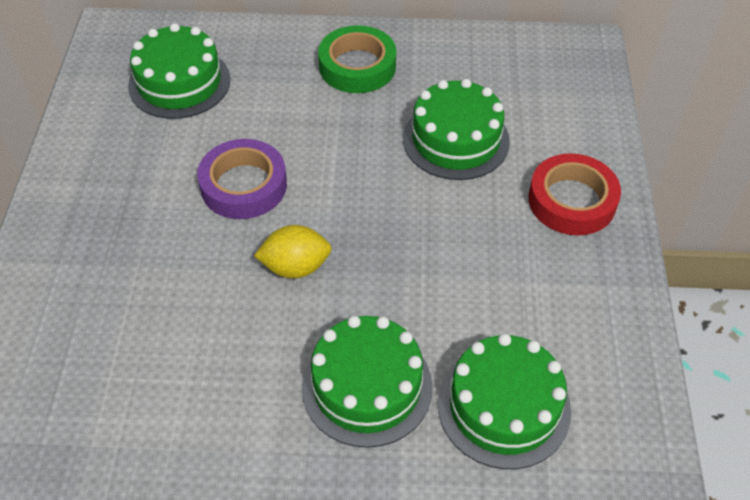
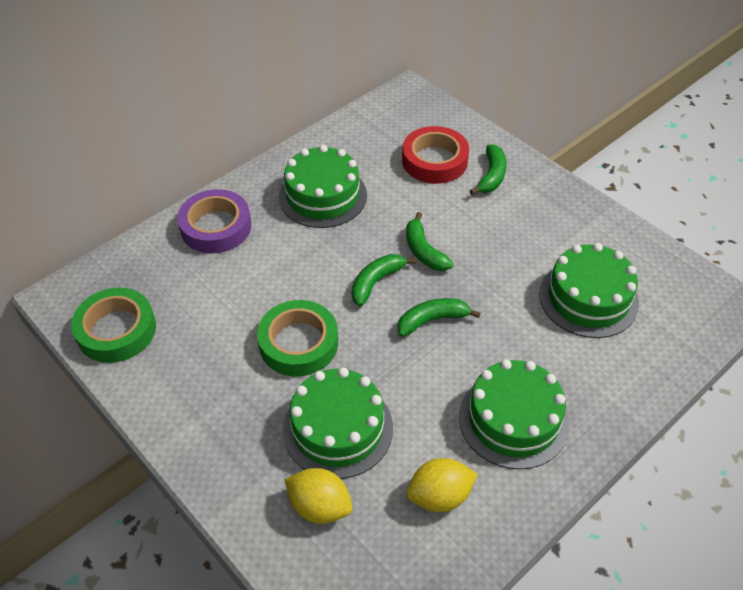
green banana: none = 0 -> [351,254,416,307] [397,298,480,337] [406,212,454,271] [470,144,507,195] = 4
green tape: [318,25,396,93] = 1 -> [71,288,156,363] [257,300,338,377] = 2
yellow lemon: [254,225,332,278] = 1 -> [284,468,352,524] [406,458,478,512] = 2

